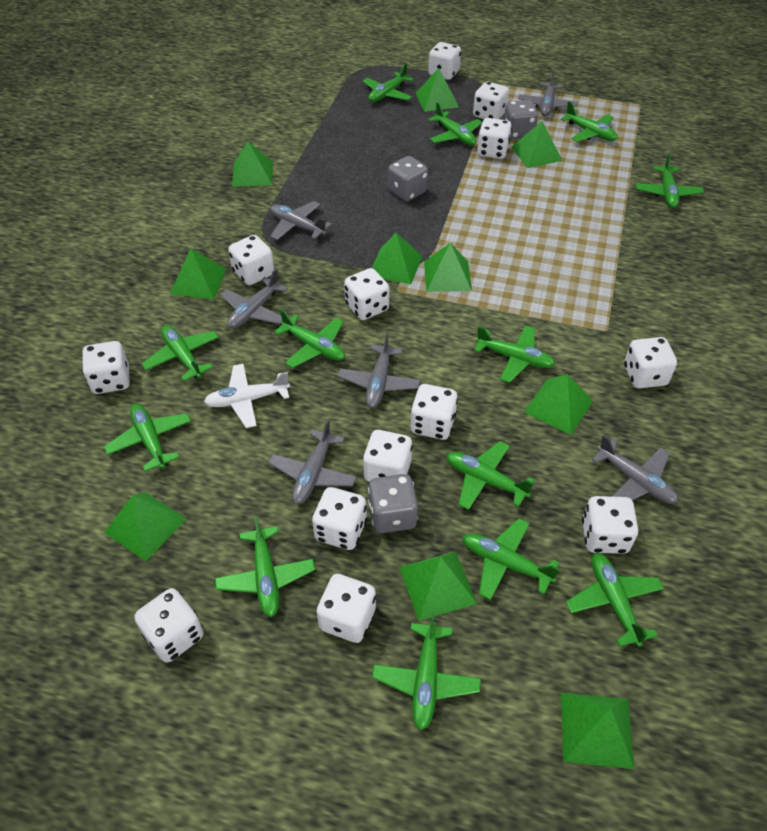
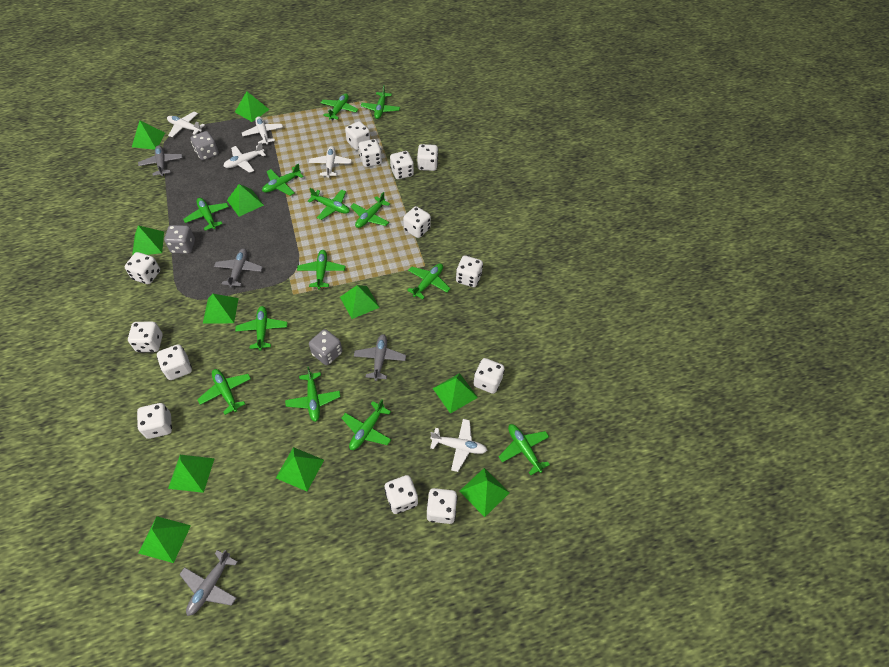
green pyramid: [104,492,186,561] [170,248,226,299] [232,141,273,187] [372,233,422,284] [399,551,477,621] [416,68,459,112] [424,243,472,292] [511,121,563,168] [524,374,593,435] [561,693,634,769] = 10 -> [132,121,165,150] [132,225,164,256] [139,516,191,563] [168,455,215,493] [203,294,239,324] [227,184,264,217] [235,91,270,122] [276,447,324,491] [340,285,380,319] [433,373,478,414] [459,468,510,517] = 11
grey plane: [220,269,288,329] [268,419,357,504] [270,201,332,240] [338,333,420,408] [518,71,578,116] [591,435,678,504] = 6 -> [138,145,183,176] [179,550,238,616] [214,248,263,288] [354,334,406,381] = 4
white plane: [204,364,290,428] = 1 -> [167,112,205,137] [224,142,266,173] [242,116,283,145] [309,146,352,178] [430,419,487,472] = 5

